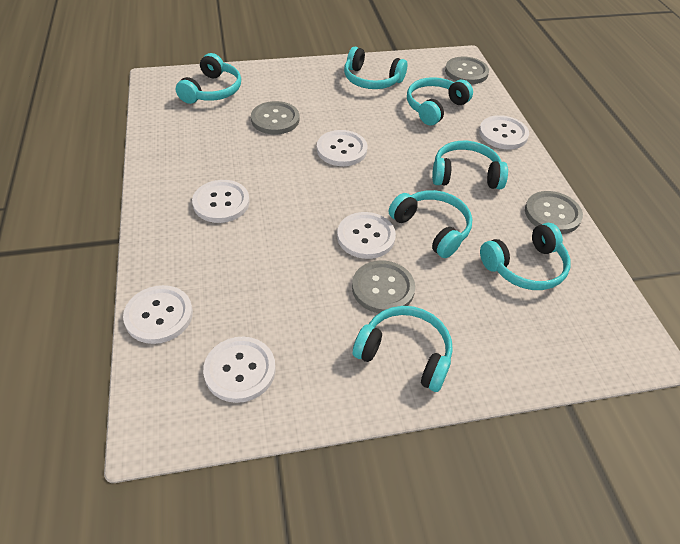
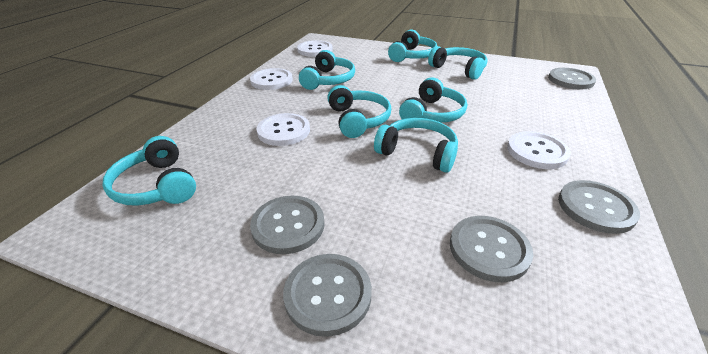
grey button: [251,101,299,135] [352,260,415,313] [445,57,489,84] [525,191,583,234] = 4 -> [250,196,325,254] [283,254,372,337] [450,216,533,282] [548,68,596,89] [558,180,640,234] = 5
white button: [123,285,193,344] [192,180,250,223] [203,337,276,403] [317,130,367,166] [337,212,396,259] [479,115,529,149] = 6 -> [250,68,293,90] [256,113,310,146] [297,40,333,57] [507,131,571,169] = 4

